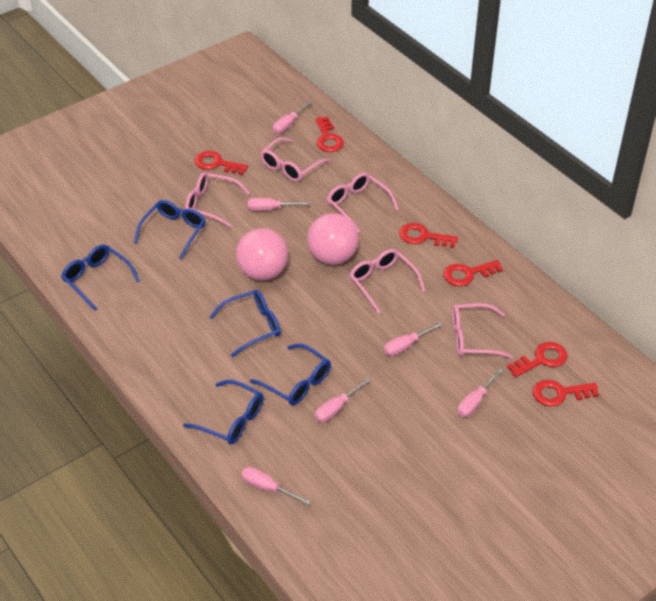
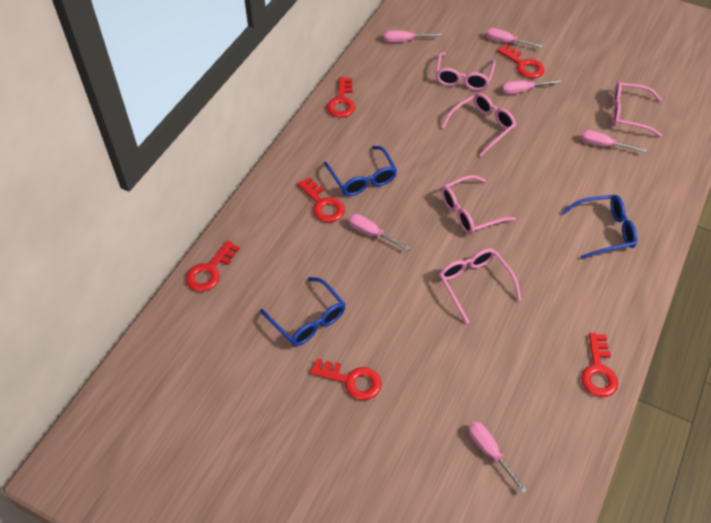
blue glasses: [61,244,140,310] [134,200,206,260] [183,380,264,444] [209,290,281,357] [250,344,331,405] = 5 -> [260,277,345,346] [324,146,397,196] [562,195,637,259] = 3
pink ball: [236,228,288,280] [307,213,359,265] = 2 -> none = 0

